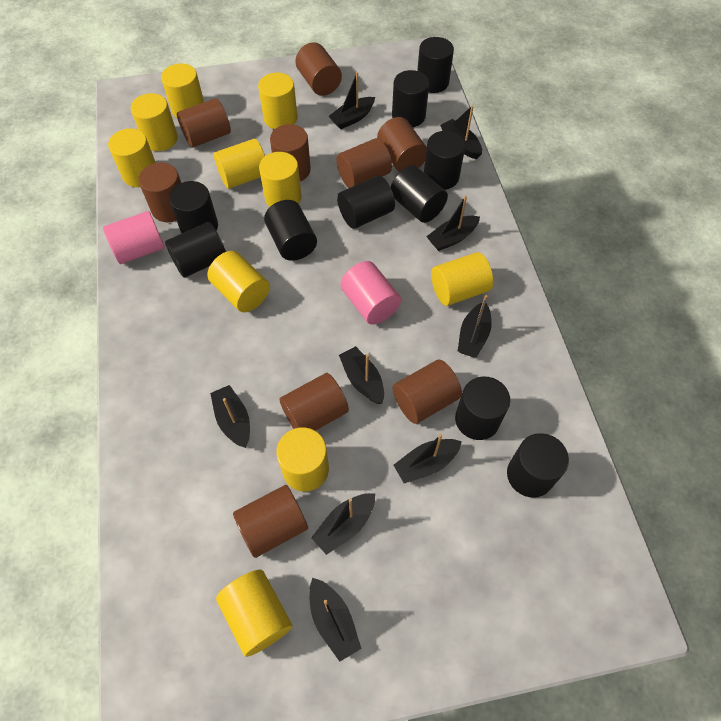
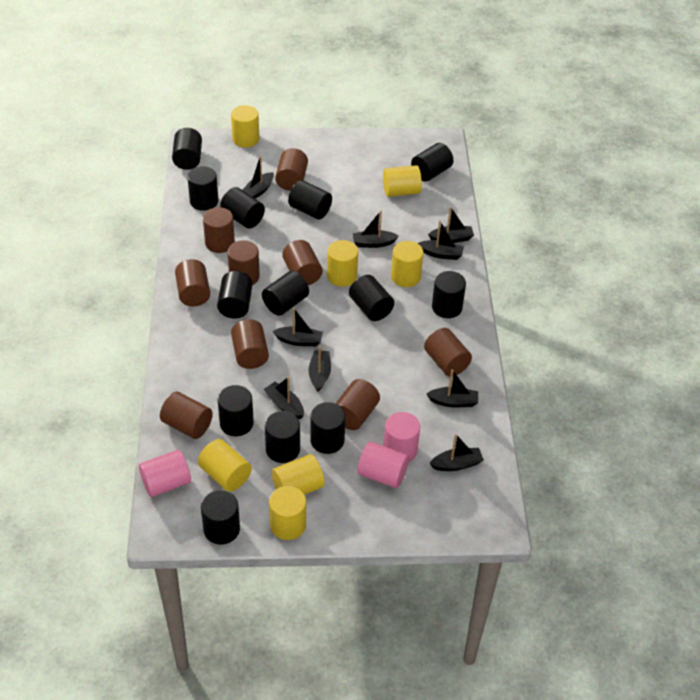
black cylinder: [165,222,226,278] [169,181,218,233] [264,200,317,261] [337,176,395,229] [390,165,448,223] [392,70,429,127] [417,37,454,93] [424,131,465,190] [455,377,510,440] [507,433,569,498] = 10 -> [172,128,202,170] [187,166,218,211] [201,490,240,544] [217,271,253,319] [217,385,254,436] [220,187,265,229] [262,271,309,316] [265,411,300,463] [288,180,332,220] [310,402,346,454] [349,275,394,321] [411,143,453,182] [432,271,466,318] = 13
pink cylinder: [103,211,165,264] [341,261,401,325] = 2 -> [139,450,191,497] [357,442,409,488] [383,412,420,462] = 3
yellow cylinder: [108,128,156,187] [131,93,178,151] [161,63,204,118] [207,251,270,312] [214,139,265,189] [216,569,292,657] [258,73,297,129] [259,152,302,207] [276,427,329,492] [431,252,493,306] = 10 -> [198,439,252,492] [231,105,259,148] [269,486,306,540] [272,454,325,495] [327,240,358,287] [383,165,422,197] [391,241,423,287] = 7

